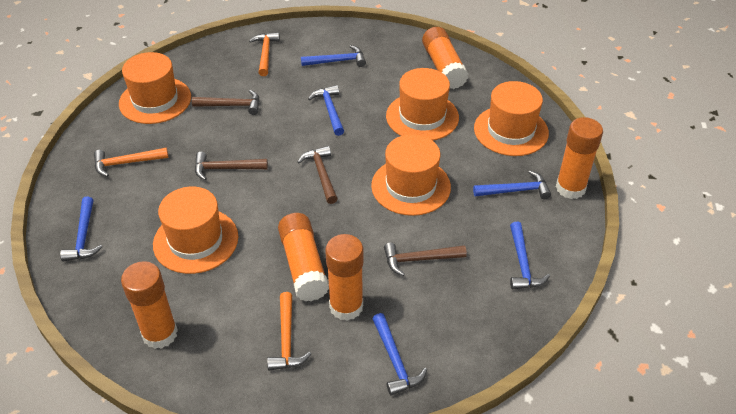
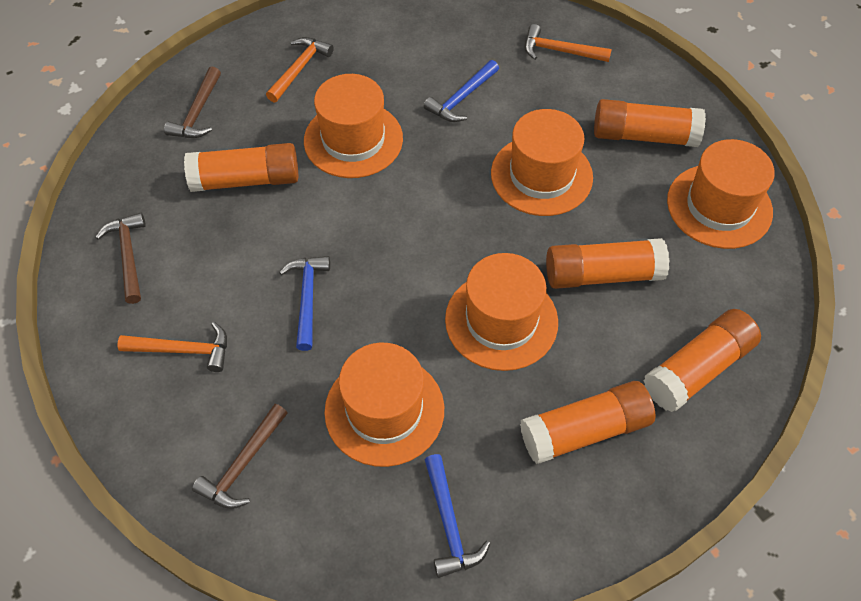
blue hammer: [60,197,103,262] [301,45,366,67] [308,85,344,136] [372,313,427,396] [473,170,551,199] [510,222,550,289] = 6 -> [279,256,330,351] [424,60,499,122] [425,454,491,578] = 3
brown hammer: [192,90,259,115] [195,152,268,180] [298,146,338,204] [384,243,467,276] = 4 -> [96,213,146,304] [164,66,221,138] [192,404,288,509] = 3

